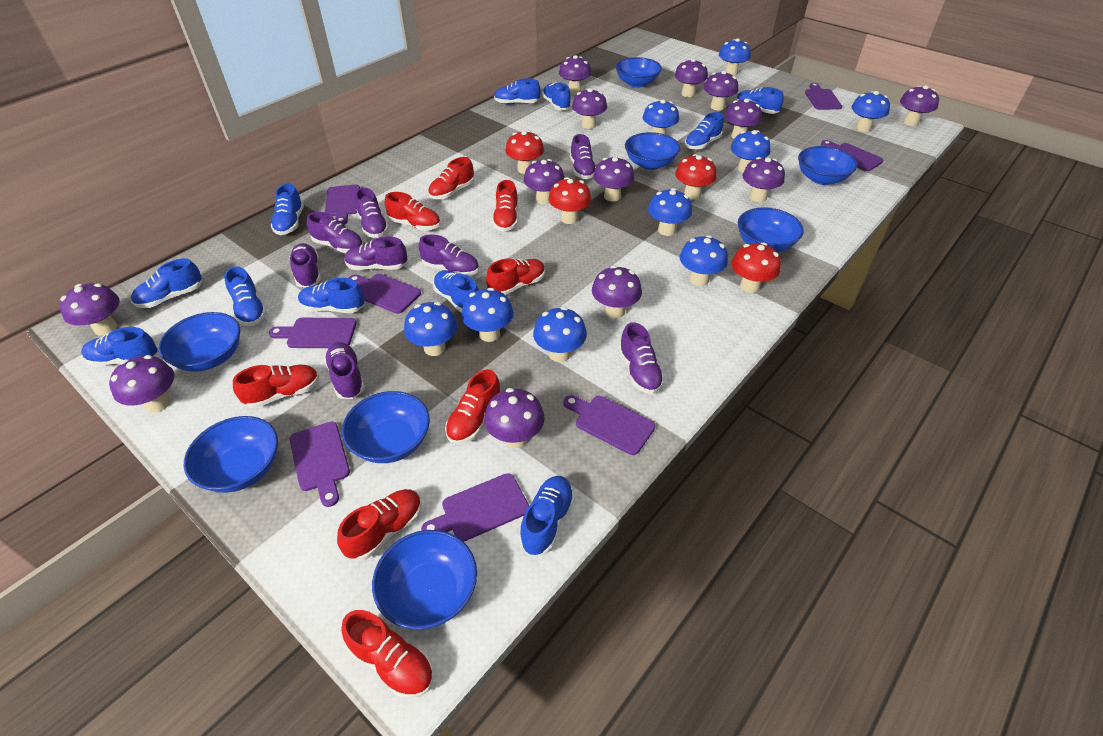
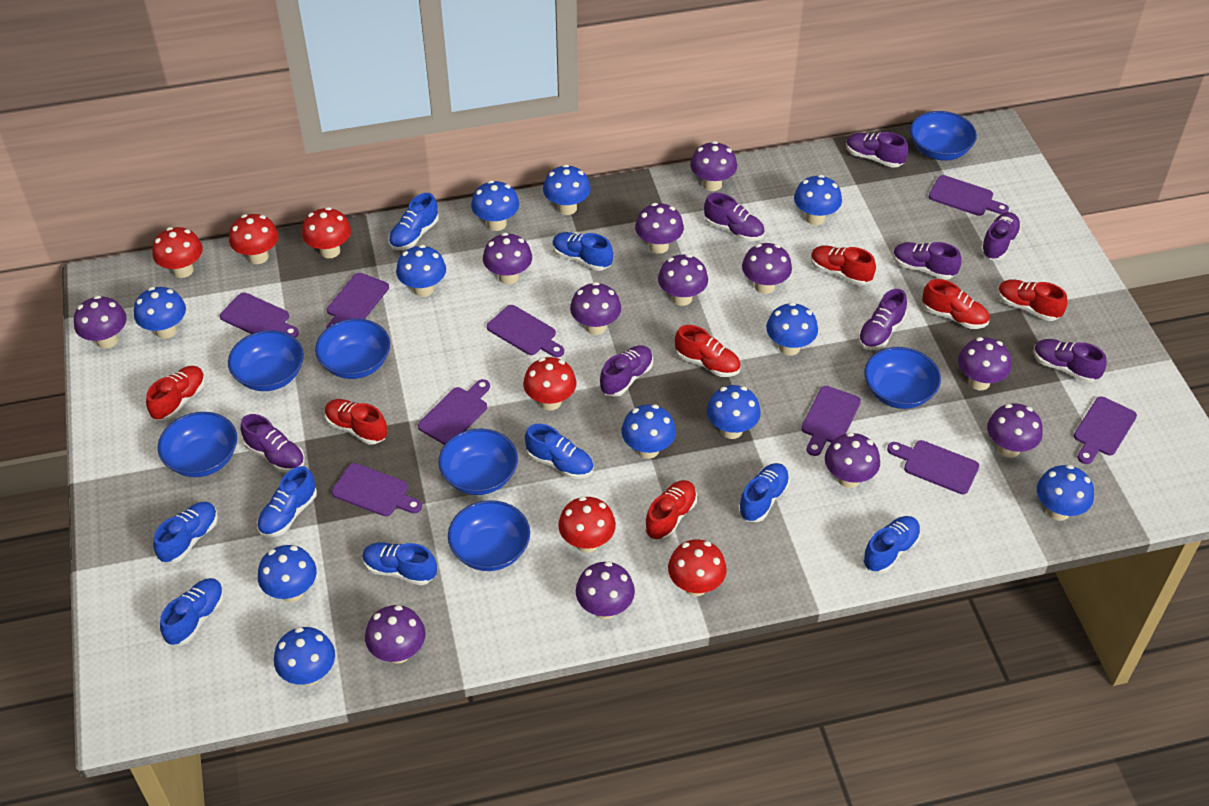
blue bowl: [159,312,240,372] [184,416,278,493] [342,391,430,463] [372,530,477,630] [616,57,662,88] [625,132,680,170] [738,207,804,252] [798,146,858,185] = 8 -> [158,412,237,477] [228,330,304,391] [315,319,390,379] [439,429,518,495] [448,500,530,571] [864,347,941,409] [910,111,977,161] = 7
blue mushroom: [404,302,457,356] [462,288,514,342] [533,307,587,362] [643,100,679,135] [648,188,692,236] [680,235,728,286] [719,38,751,76] [731,130,771,173] [851,91,890,132] = 9 -> [134,287,186,339] [258,545,317,602] [274,627,335,686] [396,245,446,297] [471,180,519,231] [543,164,591,215] [621,404,676,459] [707,385,761,439] [766,302,818,356] [794,175,842,225] [1037,465,1094,521] = 11
blue shoe: [81,327,158,366] [131,258,202,308] [224,266,267,326] [271,183,304,235] [298,278,364,313] [433,270,479,313] [494,78,541,104] [519,476,575,556] [542,82,571,110] [685,112,724,150] [736,87,784,114] = 11 -> [153,502,218,563] [160,578,224,645] [257,466,317,537] [362,543,437,586] [388,193,439,250] [525,424,594,479] [552,232,613,271] [738,463,790,522] [863,516,921,574] = 9
purple cutting board: [269,318,357,348] [290,422,350,507] [325,185,360,225] [349,274,421,314] [421,473,529,542] [563,395,655,455] [805,83,842,110] [821,140,884,171] = 8 -> [220,293,299,338] [326,273,389,329] [332,463,422,516] [418,379,490,445] [487,305,564,357] [801,386,861,456] [887,440,979,494] [929,175,1009,216] [1074,396,1137,464] = 9
purple mushroom: [59,283,119,336] [109,355,174,413] [484,388,545,448] [524,159,564,204] [559,55,591,94] [572,88,607,129] [592,265,642,318] [593,157,634,202] [674,58,708,97] [704,71,738,110] [725,99,762,139] [743,157,785,202] [900,85,939,126] = 13 -> [74,296,127,349] [365,605,425,664] [483,233,532,285] [570,282,621,335] [576,561,635,619] [635,203,684,254] [658,254,708,306] [690,141,737,191] [742,243,792,294] [825,432,880,488] [958,337,1011,390] [987,403,1043,458] = 12
red mushroom: [505,130,544,174] [549,177,591,224] [675,154,717,200] [731,242,781,293] = 4 -> [152,227,203,278] [229,214,279,264] [302,207,351,258] [523,357,577,411] [558,496,616,553] [668,540,727,596] = 6
red shoe: [233,365,319,408] [337,489,422,561] [341,610,434,699] [385,192,441,230] [428,157,474,199] [445,369,500,444] [486,258,545,295] [492,180,518,231] = 8 -> [146,366,205,421] [325,399,387,445] [644,480,697,540] [675,325,741,377] [811,245,876,285] [922,279,989,329] [998,279,1068,321] = 7

